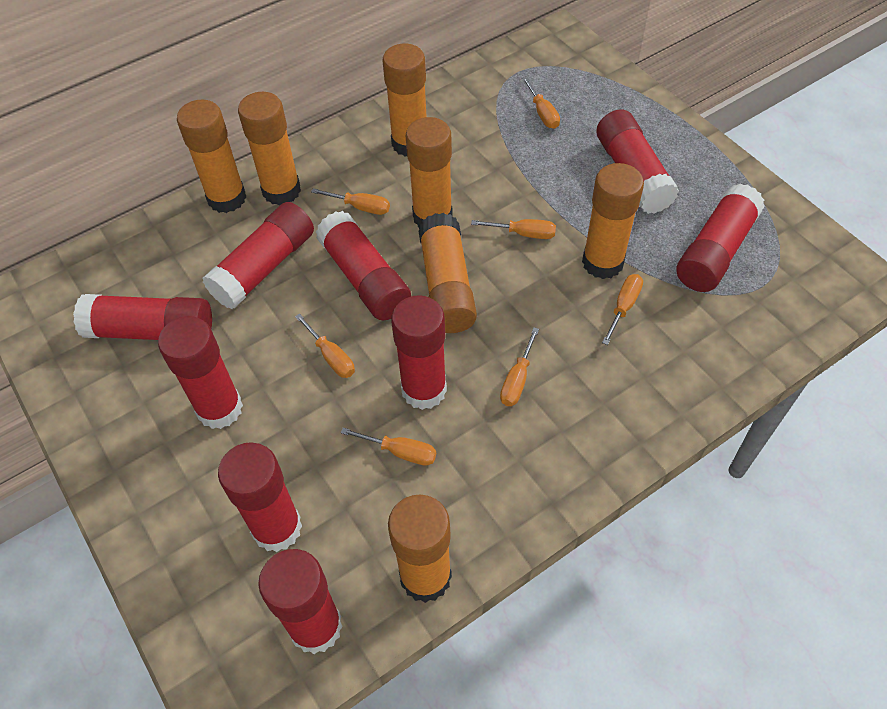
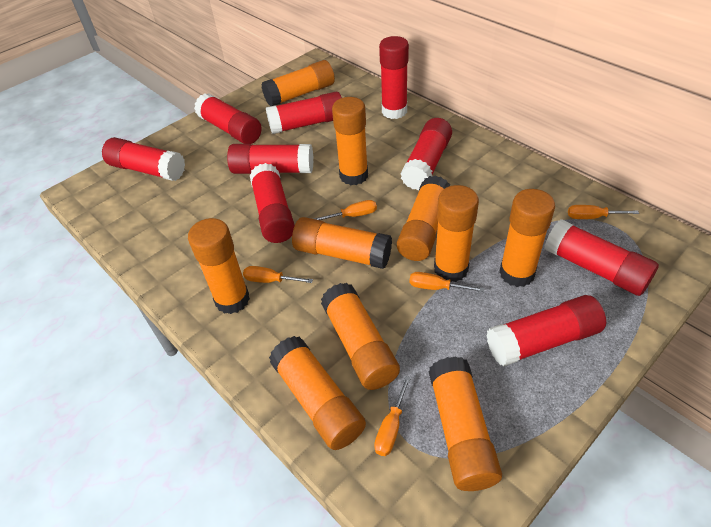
orange glue stick: [177,100,246,213] [238,92,301,205] [383,44,427,157] [388,494,452,603] [406,117,453,228] [419,213,477,333] [582,163,644,279] = 7 -> [188,218,250,314] [261,60,335,106] [269,336,366,450] [292,217,392,269] [321,283,400,390] [332,97,368,185] [397,176,450,261] [429,356,502,491] [434,185,479,282] [499,189,555,287] = 10
orange screwdriver: [295,314,355,378] [311,188,390,215] [340,428,436,466] [471,219,556,239] [500,327,539,406] [522,77,560,129] [602,274,643,345] = 7 -> [243,266,313,283] [314,200,377,220] [374,376,411,456] [409,272,484,292] [568,205,639,219] = 5

